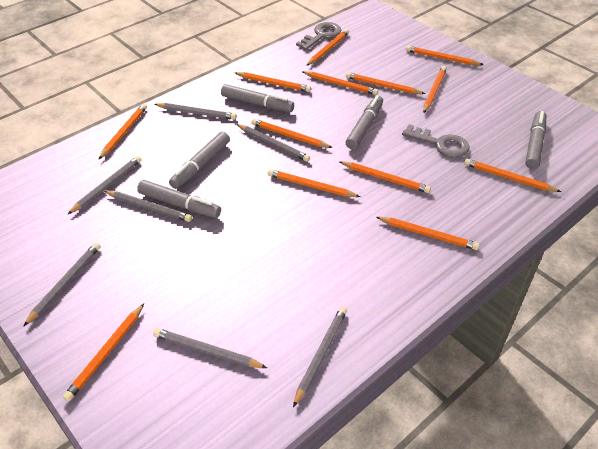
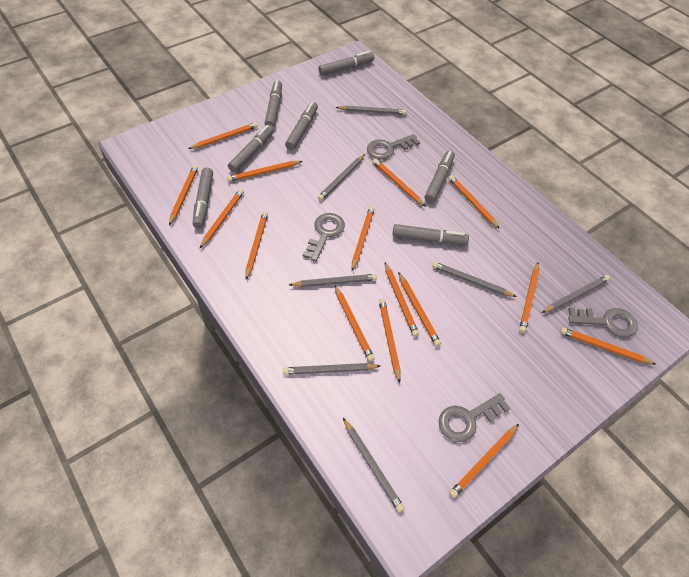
grey key: [296,22,342,50] [402,124,470,158] = 2 -> [302,213,345,262] [367,134,420,160] [439,393,510,442] [568,308,638,337] = 4
grey marker: [137,180,221,218] [169,132,230,189] [221,84,294,112] [346,95,383,149] [525,111,546,169] = 5 -> [193,168,213,228] [228,125,274,172] [265,80,282,128] [285,102,318,150] [318,51,374,76] [393,224,469,245] [425,150,455,203] = 7
orange pencil: [63,304,144,402] [99,104,147,159] [235,72,311,92] [251,119,333,148] [268,169,360,197] [302,71,378,95] [306,29,349,66] [340,161,431,193] [346,72,425,94] [376,217,480,250] [406,46,484,65] [423,66,447,113] [464,159,561,192] = 13 -> [169,165,198,225] [188,122,258,149] [200,189,244,248] [227,161,302,182] [245,211,268,280] [335,286,375,362] [352,206,374,271] [373,158,426,207] [379,299,401,383] [385,262,419,337] [398,272,441,346] [448,175,500,229] [449,424,519,498] [519,262,539,333] [560,327,655,364] = 15

